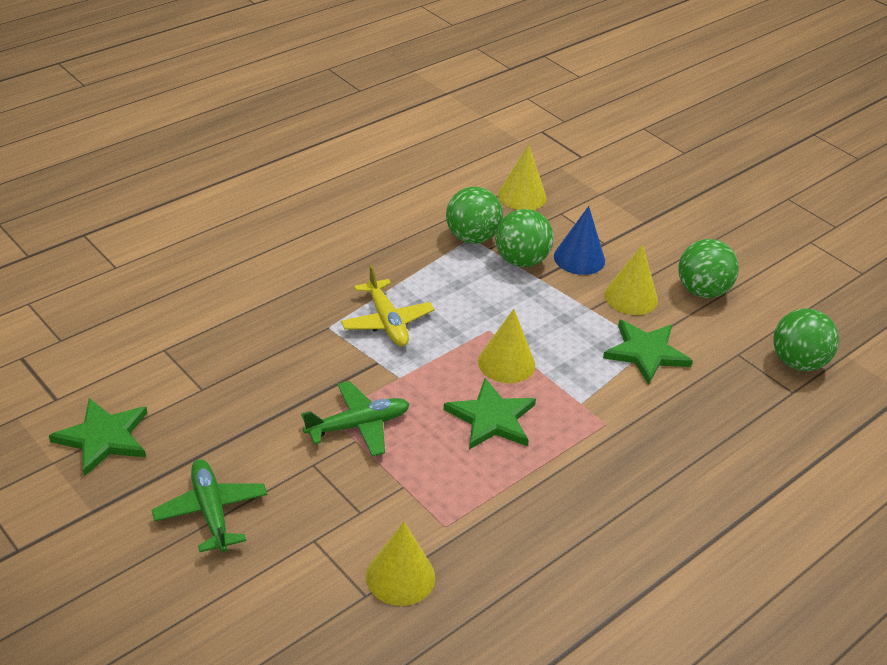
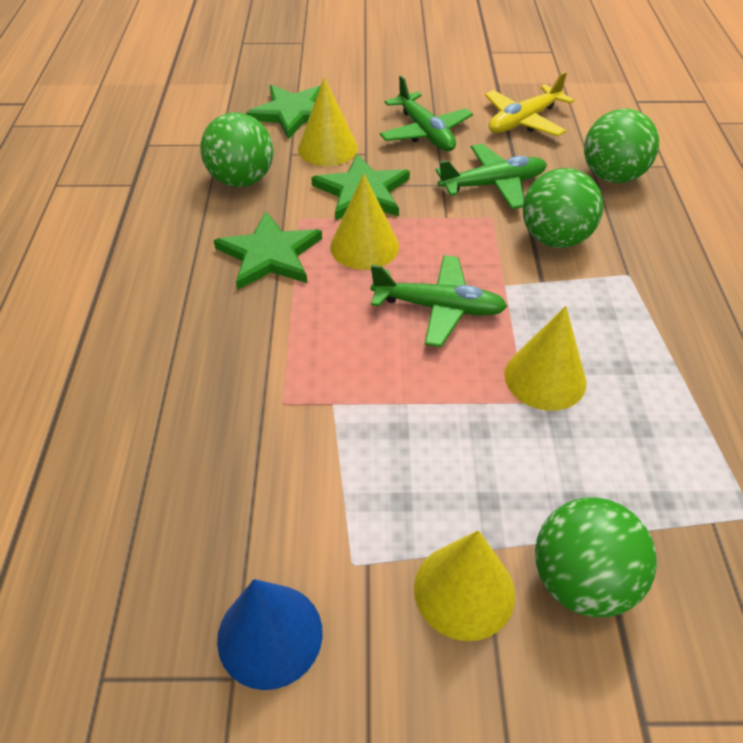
green plane: [152,459,267,552] [301,381,410,457] = 2 -> [371,255,508,347] [380,75,473,151] [436,144,547,209] = 3

